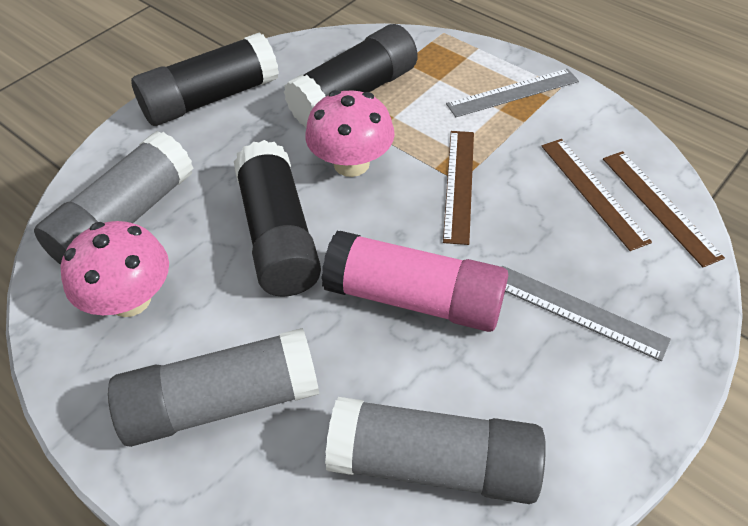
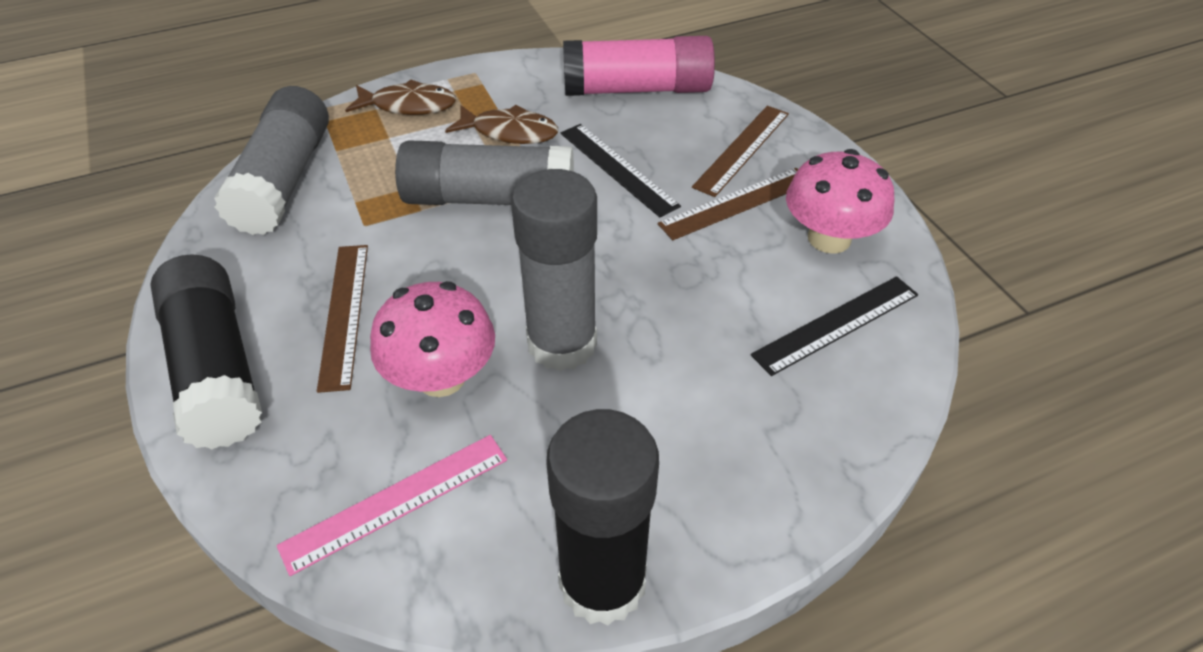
black glue stick: [131,32,279,126] [234,140,321,297] [283,24,418,127] = 3 -> [150,254,262,449] [546,409,659,626] = 2
black ruler: none = 0 -> [561,124,681,217] [751,276,918,376] = 2
brown fish: none = 0 -> [345,79,456,115] [445,105,558,144] = 2
grey ruler: [446,69,579,117] [501,266,671,361] = 2 -> none = 0
pink ruler: none = 0 -> [276,435,507,576] = 1

